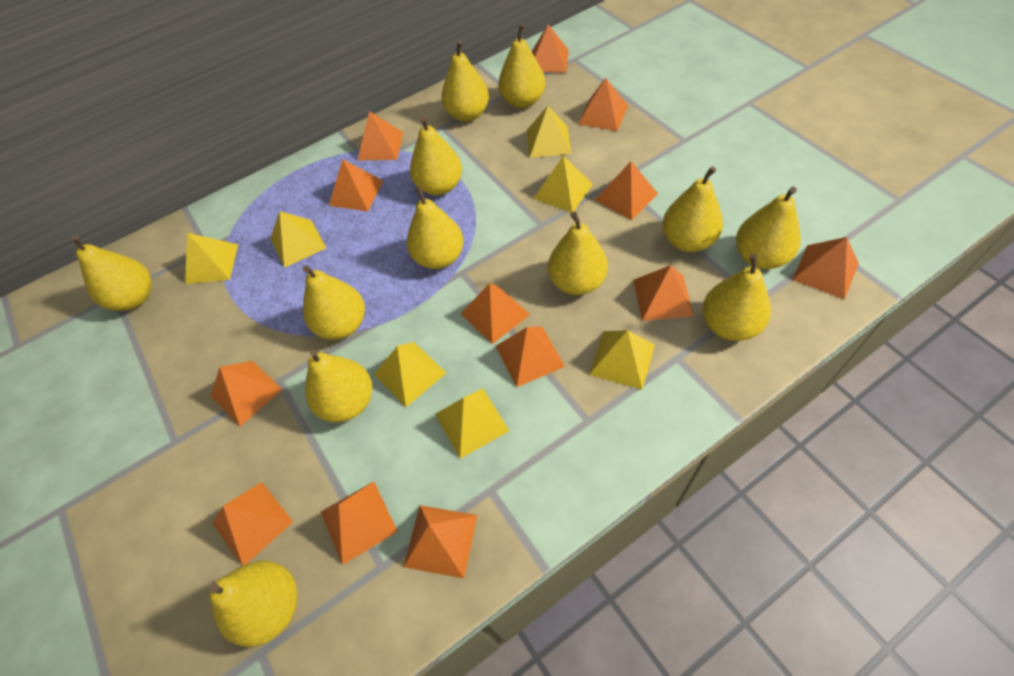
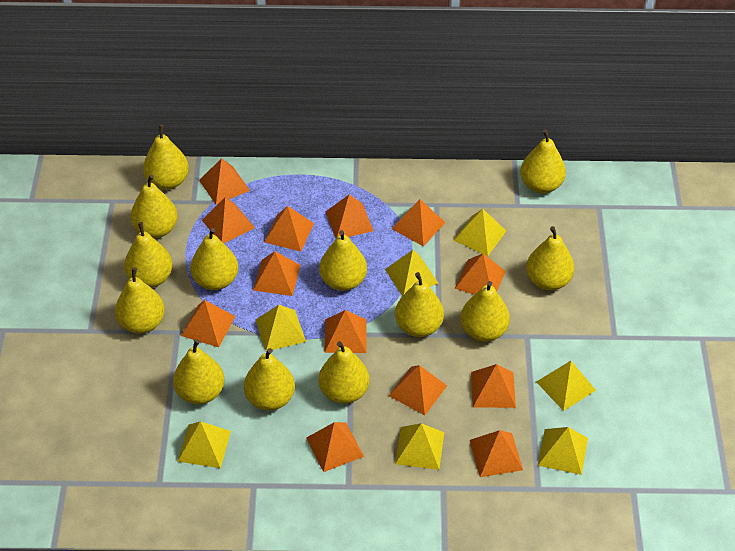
yellow pear: [72,235,151,311] [209,561,298,647] [303,265,365,340] [305,349,372,422] [407,186,464,269] [410,116,462,195] [441,40,489,122] [498,24,546,108] [548,212,608,295] [662,166,723,252] [702,254,771,341] [736,187,801,269] = 12 -> [115,267,165,334] [124,222,173,288] [131,175,178,238] [143,125,189,190] [173,339,225,404] [190,228,238,290] [244,348,295,411] [319,230,367,291] [319,341,369,404] [395,272,444,337] [460,281,510,342] [520,129,566,193] [526,226,574,291] = 13

